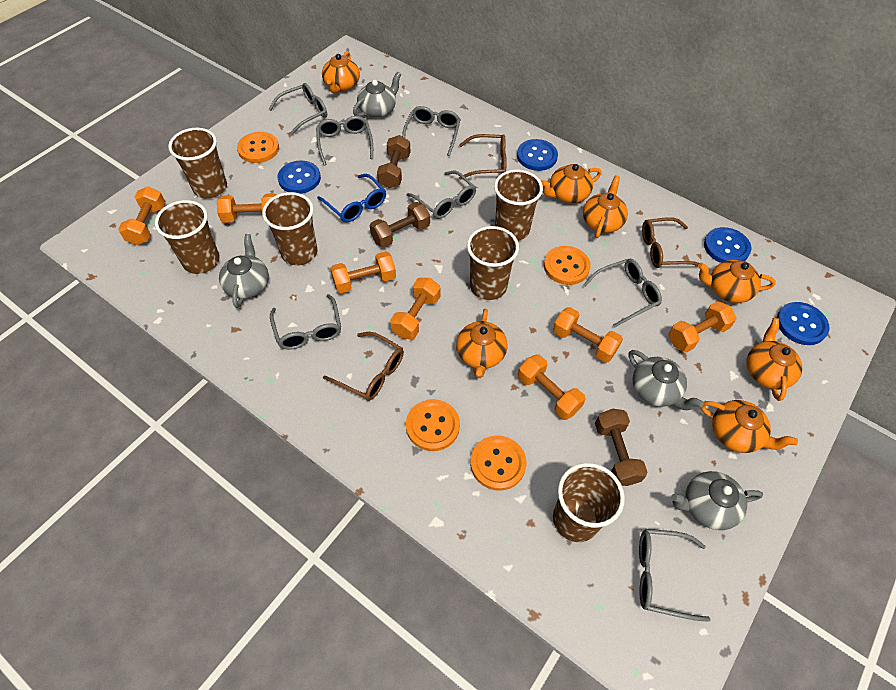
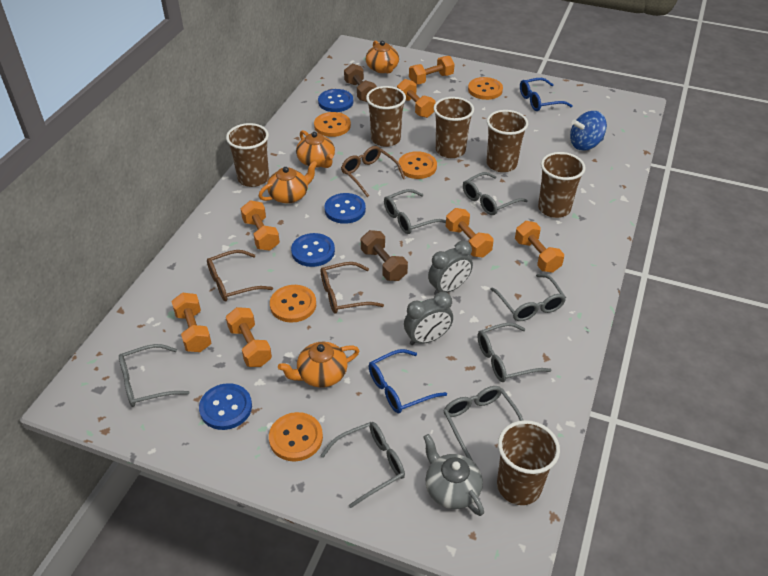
blue glasses: [317,174,386,222] = 1 -> [369,349,447,414] [520,78,573,111] = 2
blue spinning top: none = 0 -> [570,111,607,151] = 1
brown dumbbell: [370,202,430,247] [377,135,410,188] [595,409,648,486] = 3 -> [344,64,377,102] [361,230,408,281] = 2
grey clock: none = 0 -> [404,292,453,345] [428,241,473,295] = 2
grey teapot: [219,234,269,308] [353,72,401,118] [629,350,704,410] [671,471,763,530] = 4 -> [423,434,484,516] = 1
orange button: [237,132,279,163] [406,399,460,451] [470,436,526,491] [544,246,590,285] = 4 -> [269,412,323,462] [270,285,316,323] [314,112,351,137] [398,151,437,179] [468,77,503,100] = 5
orange teapot: [322,51,360,93] [456,309,508,378] [541,164,602,203] [583,175,628,238] [698,260,776,303] [700,400,798,453] [747,318,802,401] = 7 -> [259,161,318,204] [278,342,360,388] [296,130,335,168] [366,40,399,73] = 4

